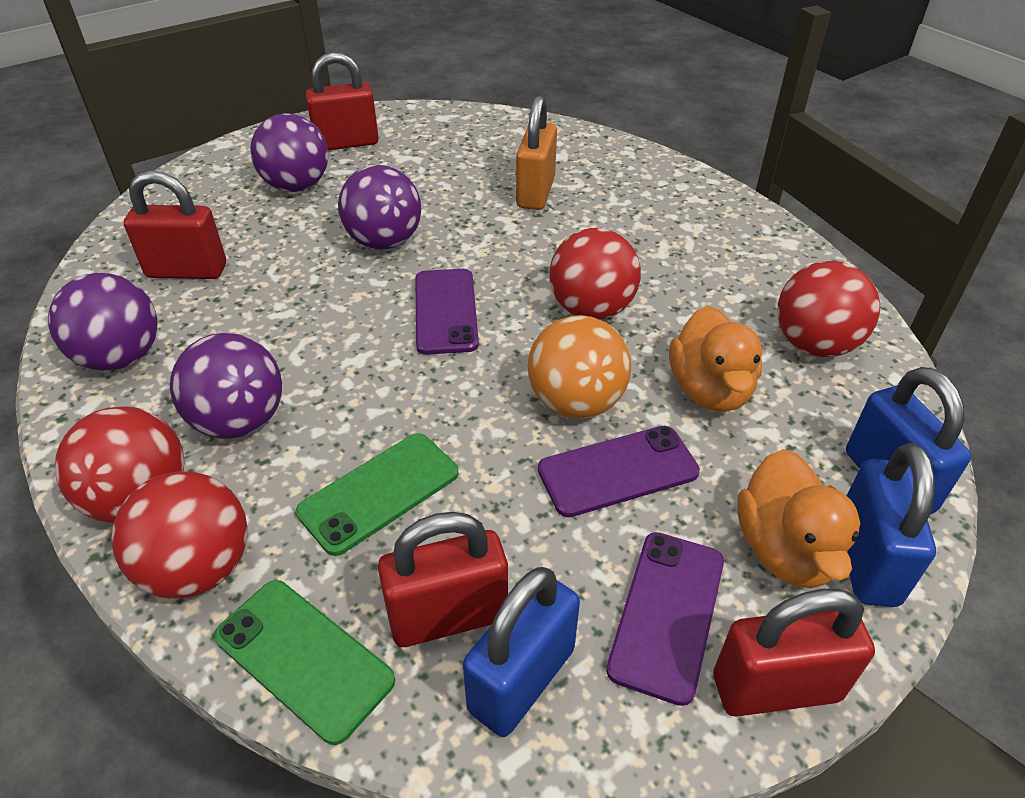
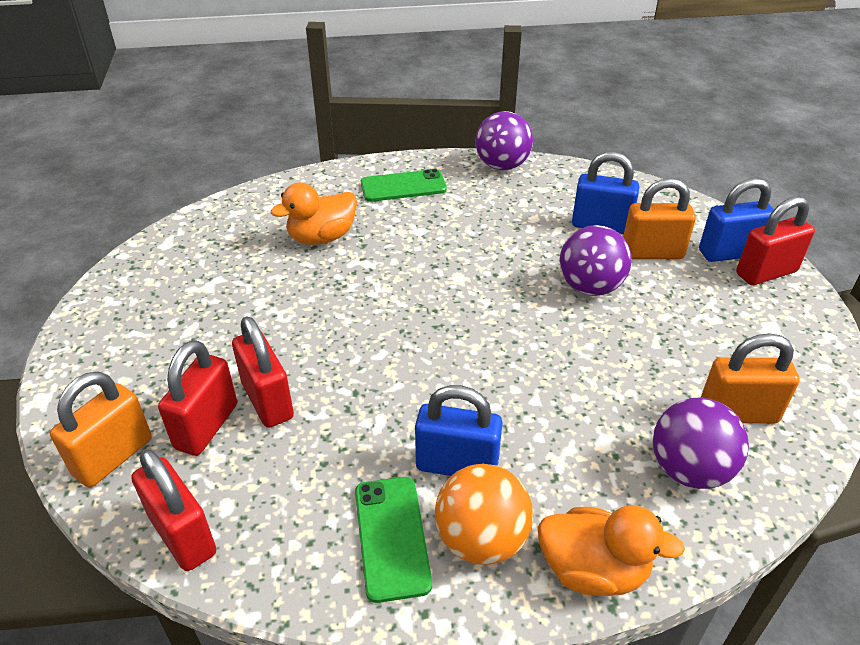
orange padlock: [516,95,557,210] = 1 -> [50,371,152,488] [623,178,696,259] [701,333,800,423] = 3
purple ball: [48,273,158,371] [170,333,282,439] [250,113,328,192] [338,165,421,249] = 4 -> [475,111,533,170] [560,225,632,296] [653,397,749,489] = 3
purple phone: [416,269,479,355] [538,426,700,517] [606,532,724,706] = 3 -> none = 0
red ball: [55,406,185,523] [111,471,248,598] [550,228,641,320] [777,261,880,357] = 4 -> none = 0

